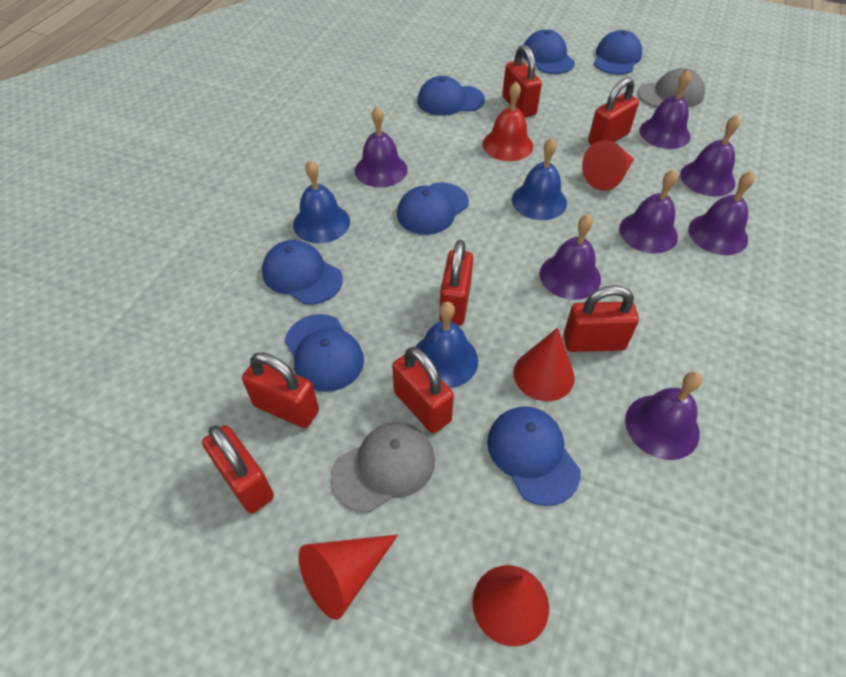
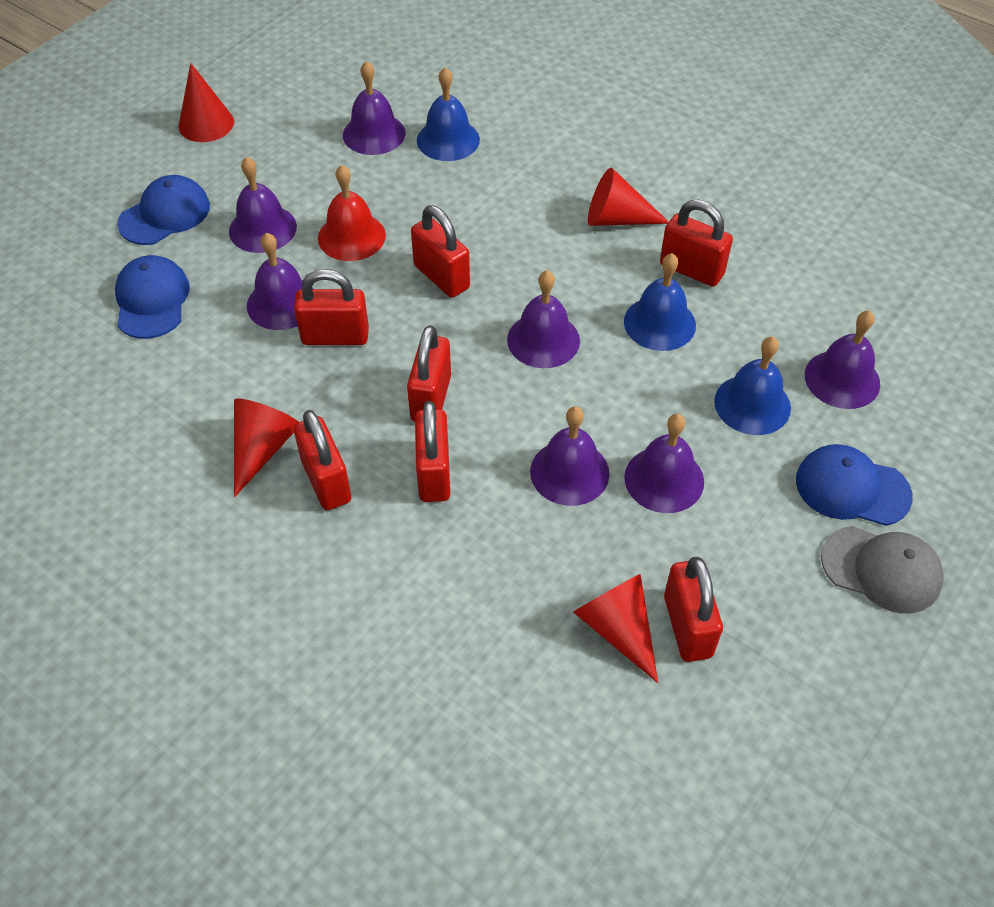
blue cap: [262,240,343,305] [285,314,364,392] [397,182,469,235] [417,76,485,116] [487,406,581,506] [522,29,575,74] [594,30,642,75] = 7 -> [115,255,190,339] [117,175,210,245] [796,444,913,526] = 3
grey cap: [331,422,435,513] [638,68,705,108] = 2 -> [821,526,944,614] = 1

